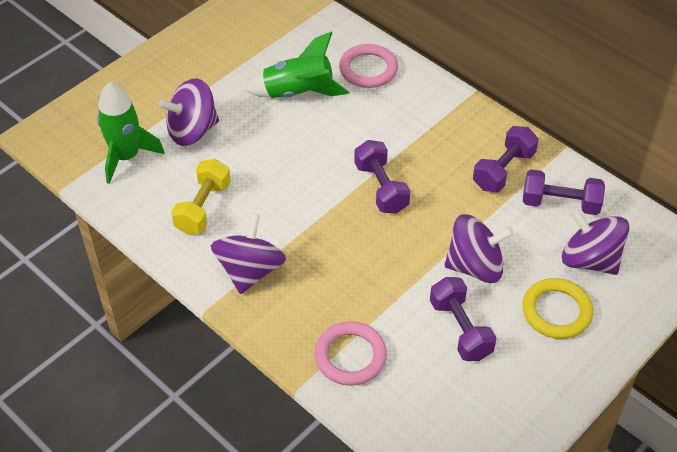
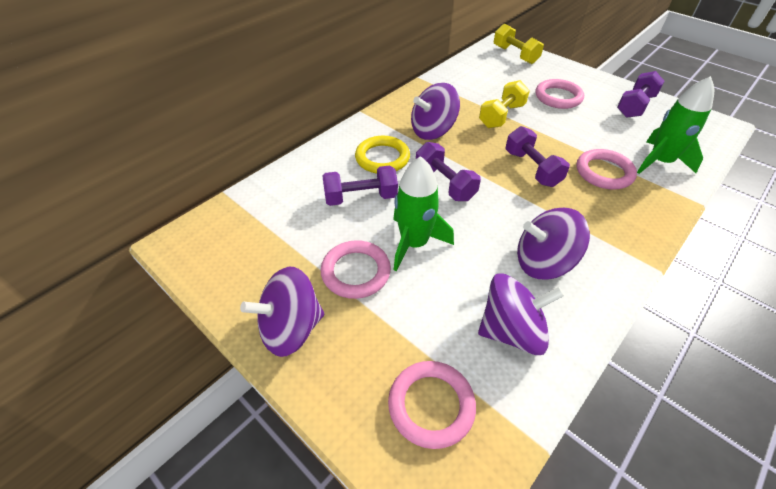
pink ring: [314,321,387,386] [339,44,398,88] = 2 -> [321,240,391,299] [388,361,476,449] [536,79,584,109] [576,149,637,189] = 4
yellow dumbbell: [171,159,231,235] = 1 -> [479,80,530,128] [494,24,544,64] = 2

